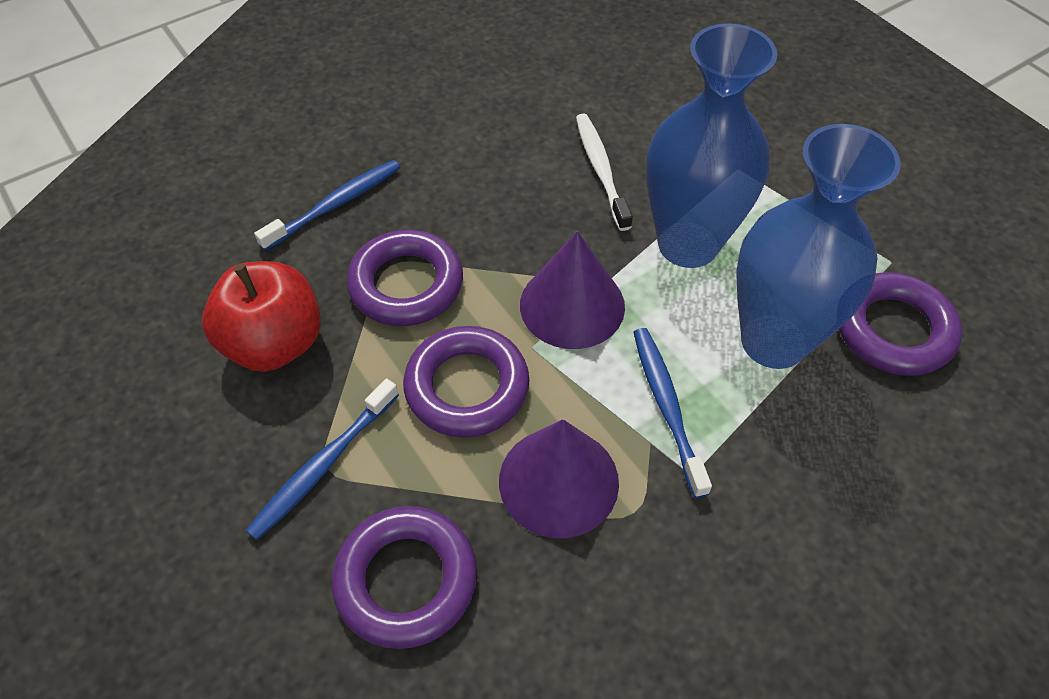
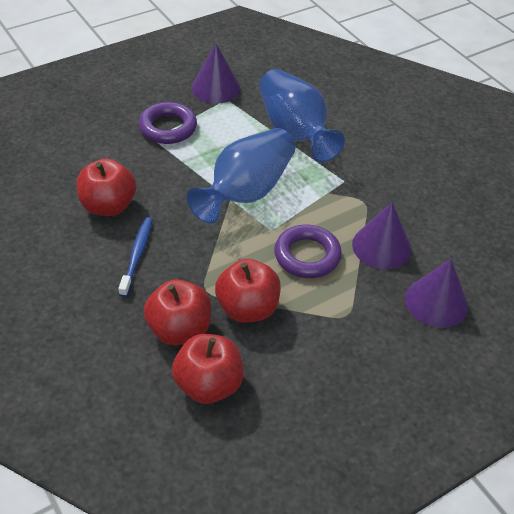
blue toothbrush: [245,379,399,540] [254,160,400,251] [633,328,712,498] = 3 -> [118,217,153,297] = 1
purple cone: [499,419,619,538] [520,231,625,349] = 2 -> [191,44,241,104] [352,202,412,269] [405,259,468,328] = 3
purple ring: [332,506,477,649] [347,230,463,326] [403,326,529,438] [839,272,962,376] = 4 -> [139,102,197,144] [274,225,342,278] = 2
red apple: [202,261,321,372] = 1 -> [77,159,136,216] [144,279,211,345] [172,334,244,404] [215,259,281,322] = 4
white toothbrush: [576,114,633,231] = 1 -> none = 0

